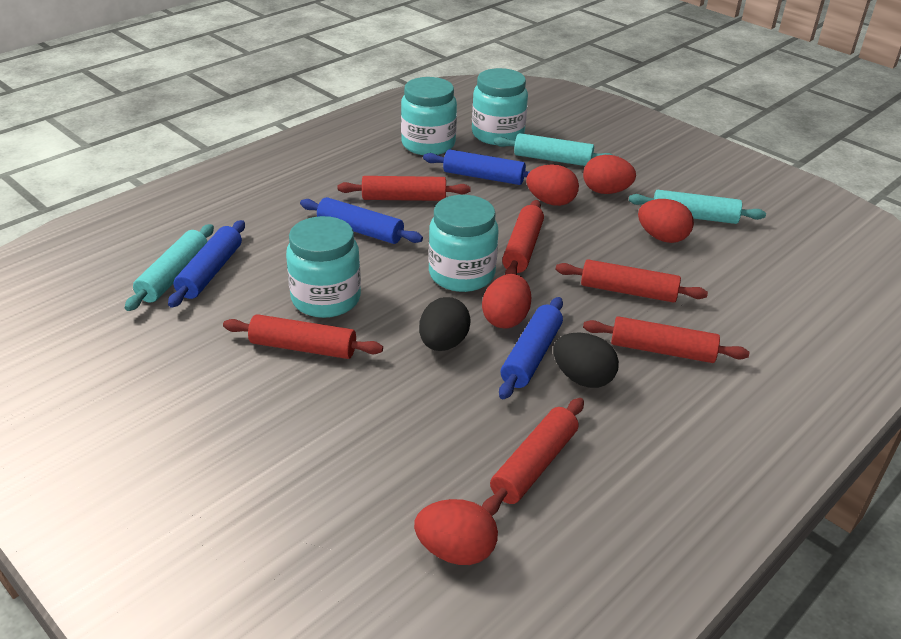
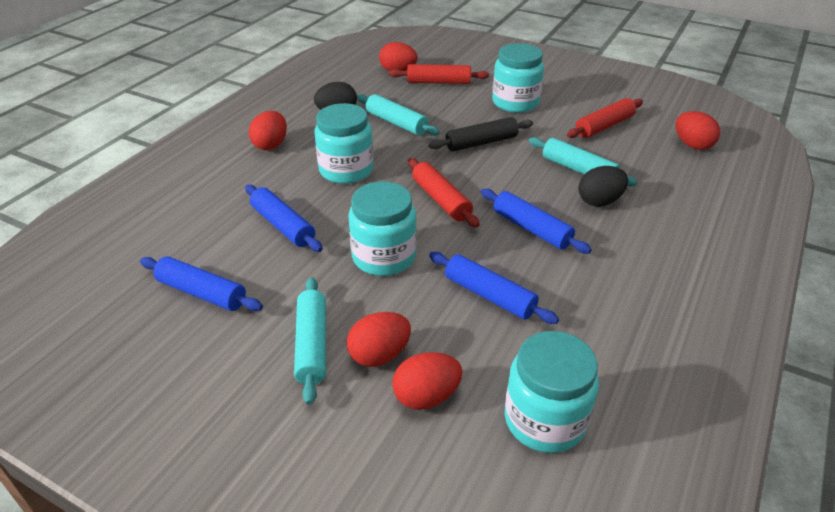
black rolling pin: none = 0 -> [429,117,533,152] = 1
red rolling pin: [223,314,383,359] [337,176,470,201] [482,398,584,516] [502,200,544,275] [556,259,708,303] [583,316,750,363] = 6 -> [389,64,489,84] [408,158,480,228] [567,98,643,138] = 3

